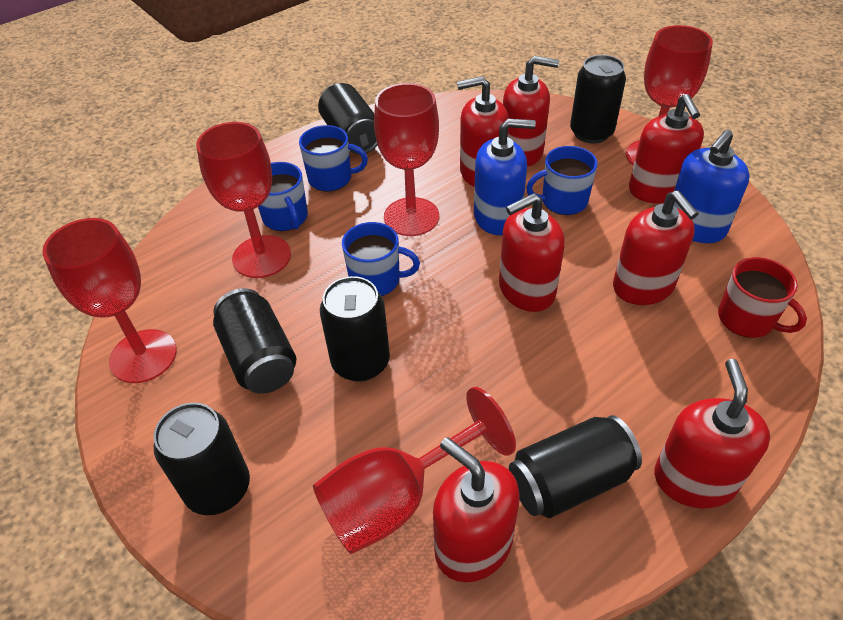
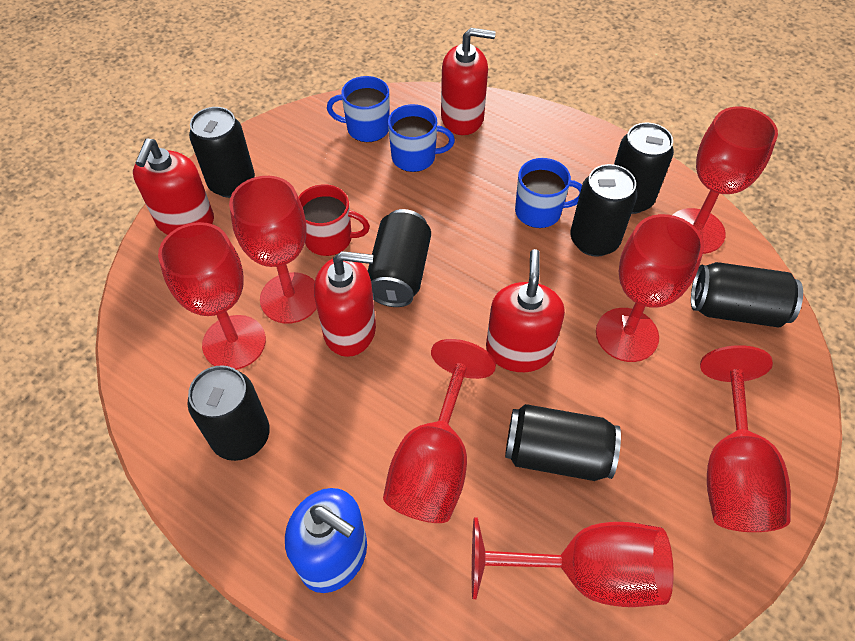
black can: [154,403,250,515] [213,288,296,394] [318,83,378,155] [320,276,390,382] [509,415,642,518] [570,55,626,144] = 6 -> [187,365,270,461] [189,107,255,198] [368,209,431,307] [505,404,621,481] [570,164,637,257] [614,122,674,214] [691,262,803,328] = 7
blue mug: [258,162,308,231] [299,125,368,192] [342,222,420,296] [526,146,598,215] = 4 -> [327,76,390,142] [388,104,455,172] [515,158,582,228] = 3
blue soap dispenser: [474,119,536,235] [674,129,749,243] = 2 -> [285,488,367,593] = 1
red goblet: [42,218,177,383] [196,122,291,278] [313,387,516,554] [374,83,439,236] [626,25,713,165] = 5 -> [158,222,266,370] [229,176,317,324] [383,339,496,523] [472,518,674,607] [596,214,704,362] [673,107,778,254] [700,345,791,532] = 7
red soap dispenser: [433,437,520,582] [457,76,509,187] [499,193,565,312] [503,56,559,167] [613,191,699,305] [629,94,704,203] [654,359,770,508] = 7 -> [133,139,214,235] [314,251,376,357] [441,28,496,135] [486,249,565,372] = 4

